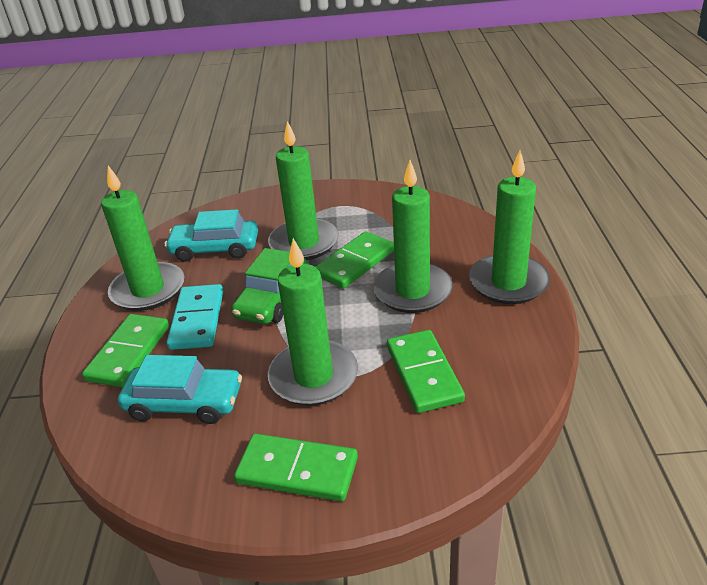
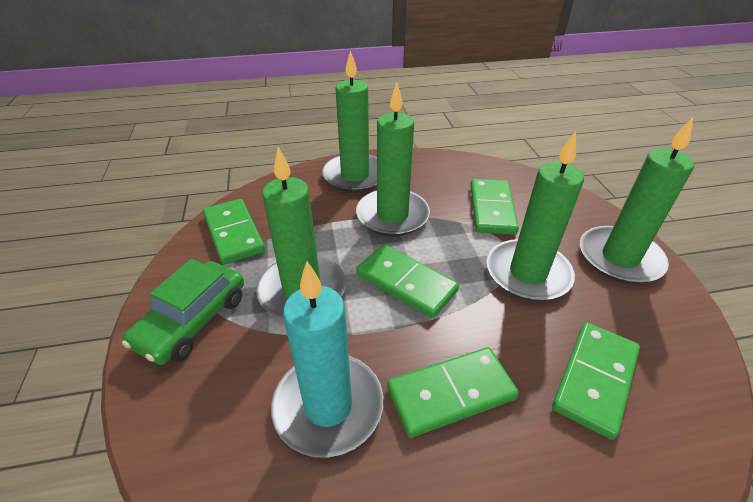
green domino: [82,314,169,387] [234,434,358,501] [315,231,394,289] [387,330,465,413] = 4 -> [203,199,265,264] [356,244,459,318] [387,347,519,438] [470,179,519,235] [552,322,640,440] = 5
turquoise candle: none = 0 -> [271,261,383,458] = 1
turquoise car: [118,355,242,424] [165,209,258,262] = 2 -> none = 0
turquoise domino: [167,284,223,350] = 1 -> none = 0

